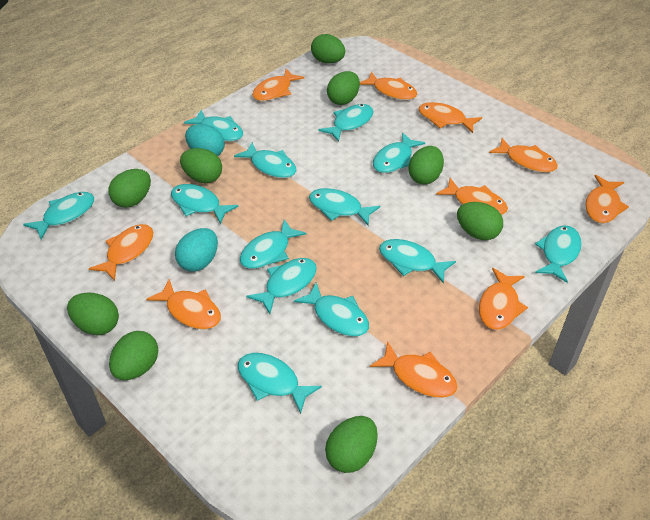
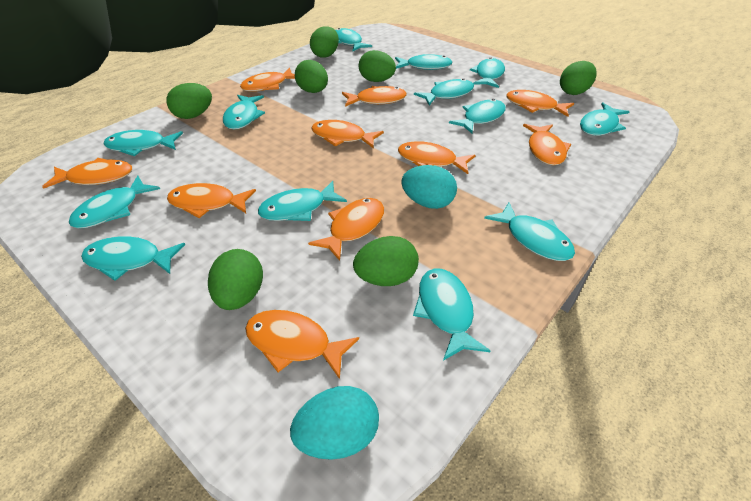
green egg: [67,292,119,335] [108,169,151,208] [109,331,158,380] [180,148,222,183] [311,34,345,63] [325,416,378,473] [327,71,360,105] [408,146,444,184] [457,202,503,240] = 9 -> [166,83,212,119] [208,249,263,310] [295,60,328,93] [310,26,339,58] [353,236,419,286] [359,50,396,82] [560,61,597,95] = 7

